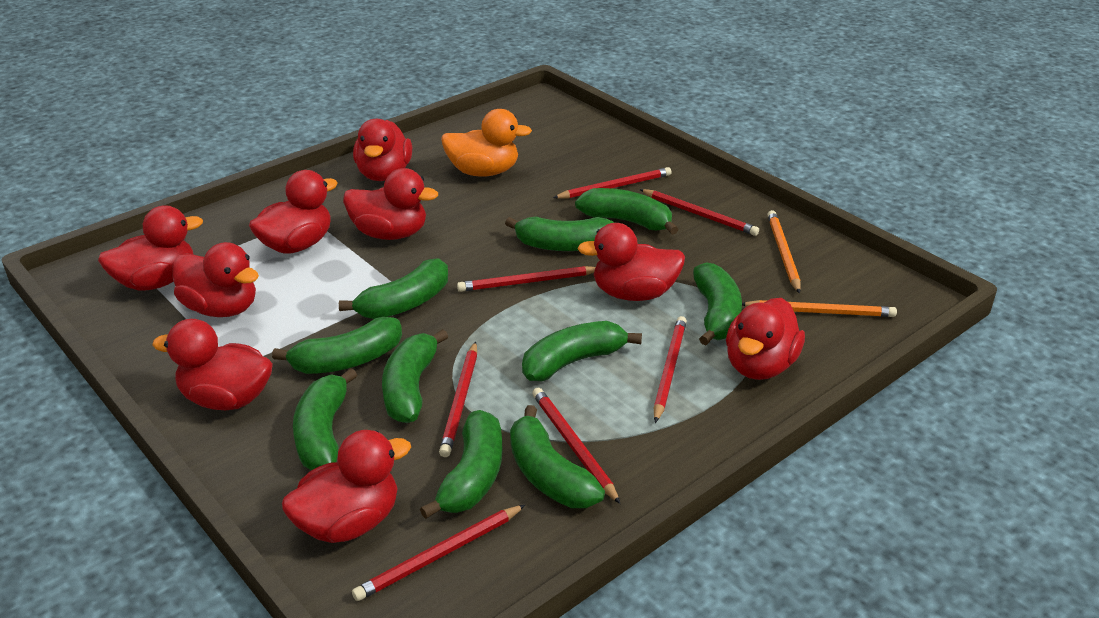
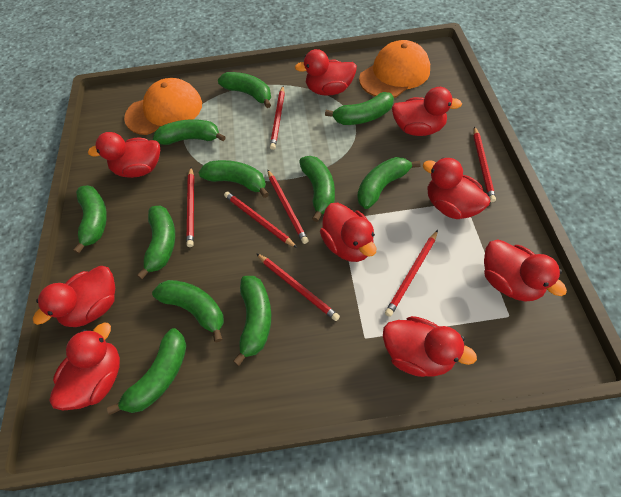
green banana: [272,317,402,374] [293,368,357,470] [339,258,448,319] [382,329,448,423] [420,410,502,519] [505,217,615,251] [510,405,605,508] [522,321,642,381] [575,188,679,235] [693,262,742,346] = 10 -> [73,185,107,254] [107,328,187,415] [137,205,175,279] [152,280,224,342] [153,119,226,145] [198,160,269,198] [218,72,271,108] [233,276,271,366] [299,156,335,222] [325,92,394,125] [357,157,421,209] = 11
orange cap: none = 0 -> [124,78,202,135] [359,40,430,98] = 2
orange duck: [441,109,532,177] = 1 -> none = 0
orange pencil: [742,300,897,317] [767,210,801,294] = 2 -> none = 0

